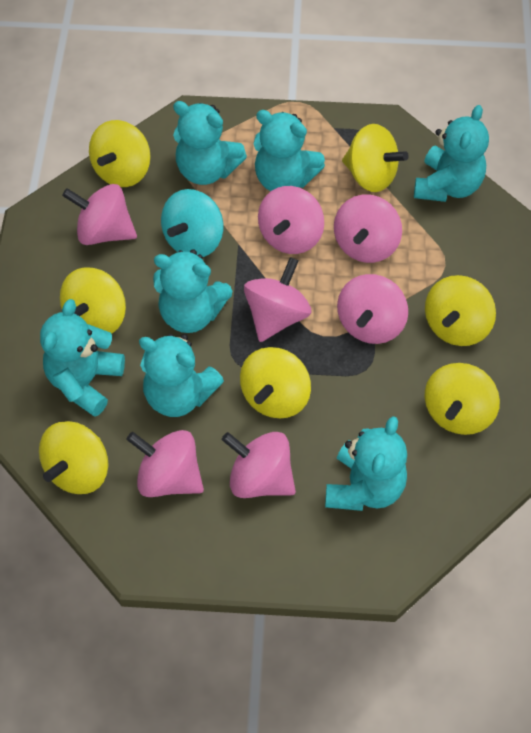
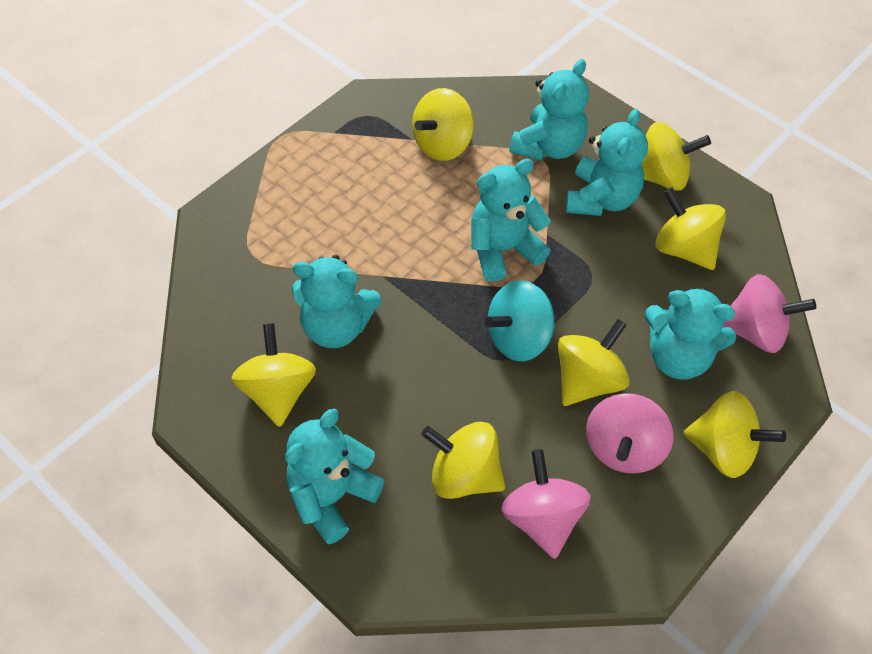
pink spinning top: [62,184,137,245] [126,430,204,497] [222,432,296,498] [244,257,311,342] [258,186,324,254] [334,194,402,263] [337,274,408,344] = 7 -> [501,449,591,559] [586,393,673,473] [723,274,816,353] = 3
turquoise teddy bear: [40,299,125,417] [139,334,224,417] [153,249,232,333] [173,101,247,185] [254,110,325,191] [325,416,407,511] [414,105,489,202] = 7 -> [285,409,384,544] [292,255,381,348] [471,159,551,282] [509,59,589,161] [566,109,648,216] [645,287,736,380] = 6

